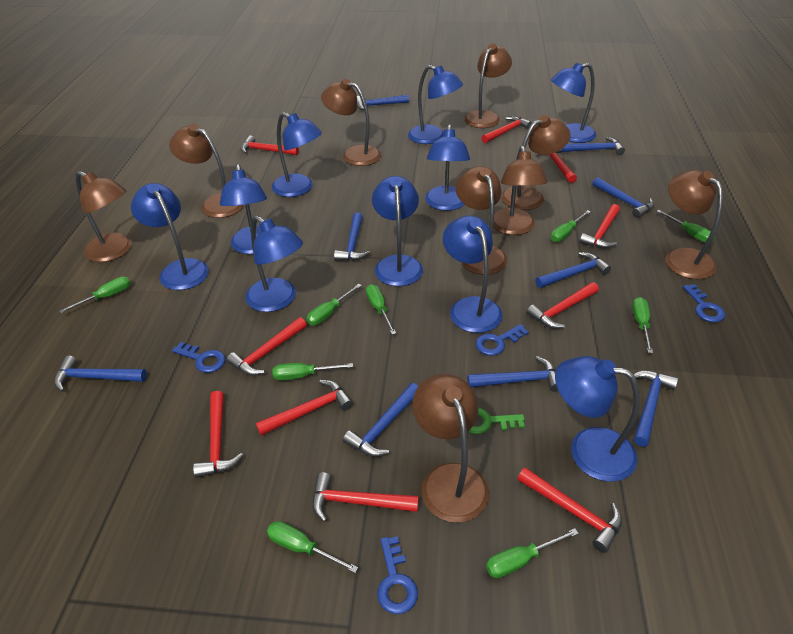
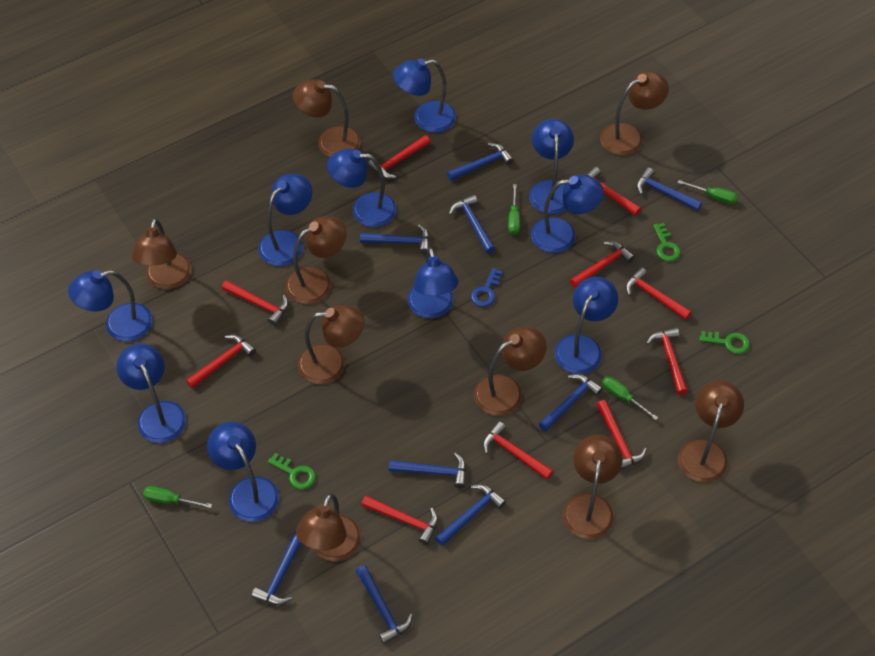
blue key: [172,342,225,373] [377,536,418,614] [475,324,529,356] [683,284,725,322] = 4 -> [471,268,503,307] = 1
green key: [468,408,525,434] = 1 -> [268,453,316,489] [653,223,680,262] [699,331,750,354] = 3
green screwdriver: [60,277,131,313] [267,521,358,573] [272,363,353,380] [307,284,362,325] [366,284,396,335] [486,528,579,578] [551,210,591,242] [632,297,653,353] [656,210,715,243] = 9 -> [143,486,212,508] [508,184,520,235] [602,376,658,420] [678,180,738,204] = 4

